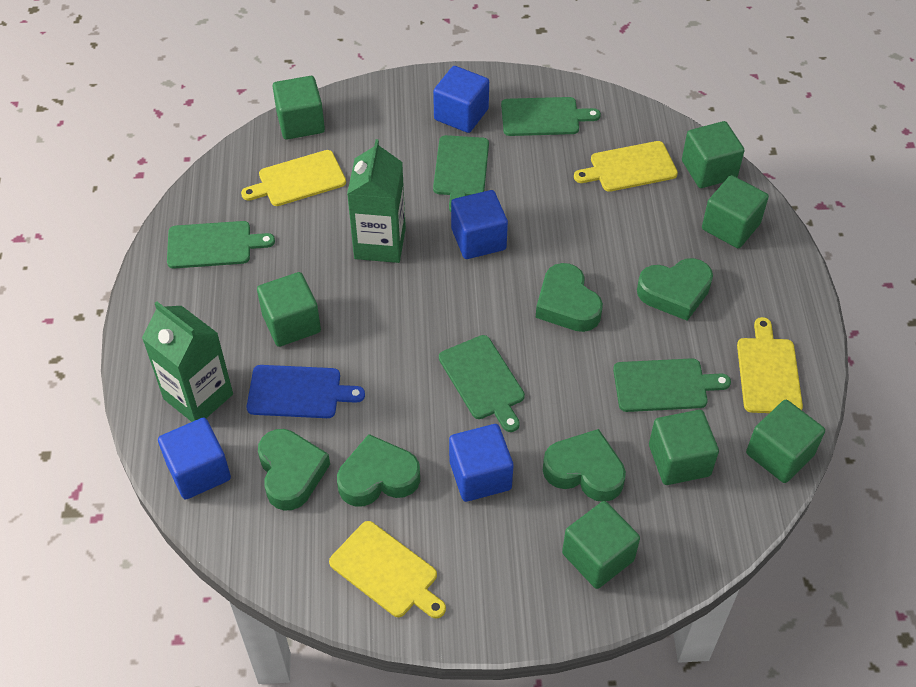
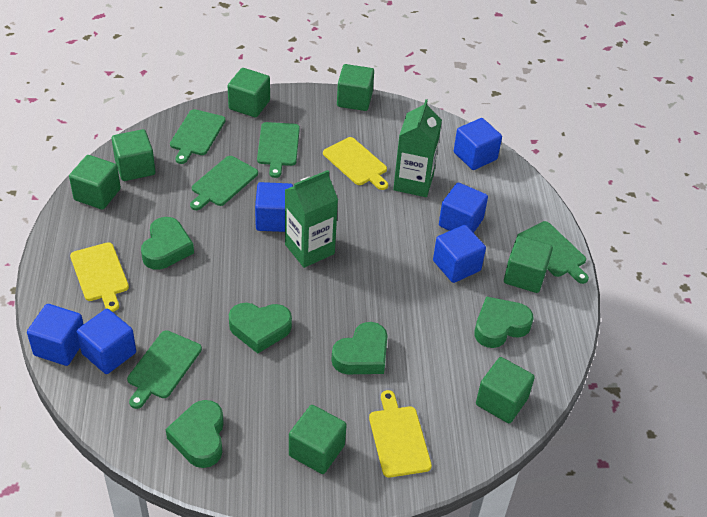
blue cube: [158,418,231,500] [433,66,489,133] [449,424,513,502] [451,190,508,259] = 4 -> [27,304,84,366] [77,309,136,374] [255,182,293,232] [433,225,486,283] [439,183,488,233] [454,118,502,170] = 6
blue cutting board: [247,365,365,418] = 1 -> none = 0
yellow cutting board: [241,150,346,206] [329,521,446,618] [574,141,678,192] [737,317,803,413] = 4 -> [70,242,129,312] [323,137,388,190] [369,390,432,478] = 3

